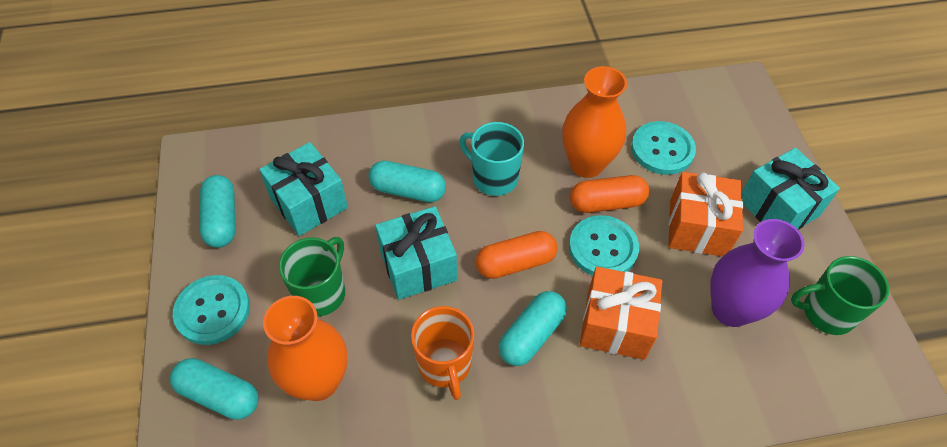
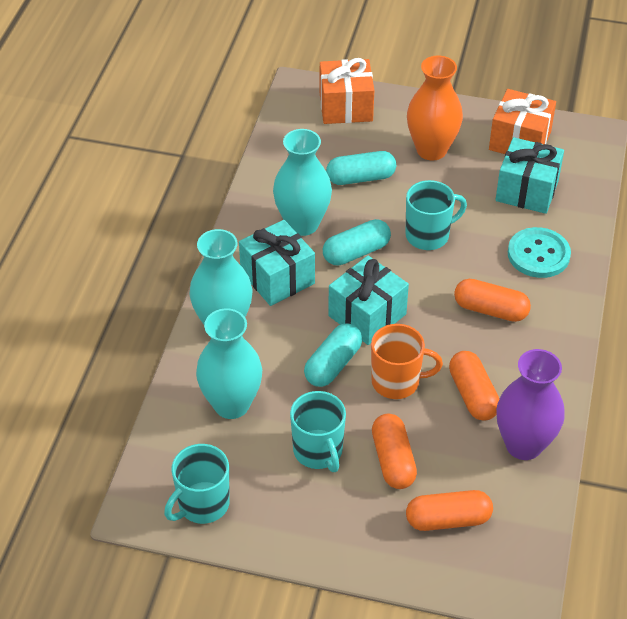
green mug: [279,237,345,317] [791,256,889,335] = 2 -> none = 0
orange capsule: [476,231,557,279] [570,175,649,213] = 2 -> [372,414,417,489] [406,490,493,531] [449,351,499,421] [454,279,531,322] = 4
orange vase: [263,296,347,401] [562,66,627,178] = 2 -> [407,55,463,161] = 1
turquoise button: [173,275,250,345] [569,215,639,276] [631,121,696,175] = 3 -> [508,227,571,278] = 1
turquoise capsule: [170,358,259,420] [200,175,235,248] [368,161,446,202] [498,291,567,366] = 4 -> [304,323,362,387] [323,219,391,265] [326,151,396,185] = 3
turquoise mug: [459,122,524,196] = 1 -> [164,444,230,524] [290,391,346,472] [406,180,467,250] = 3
turquoise vase: none = 0 -> [189,229,253,324] [196,308,262,419] [273,129,332,236] = 3

